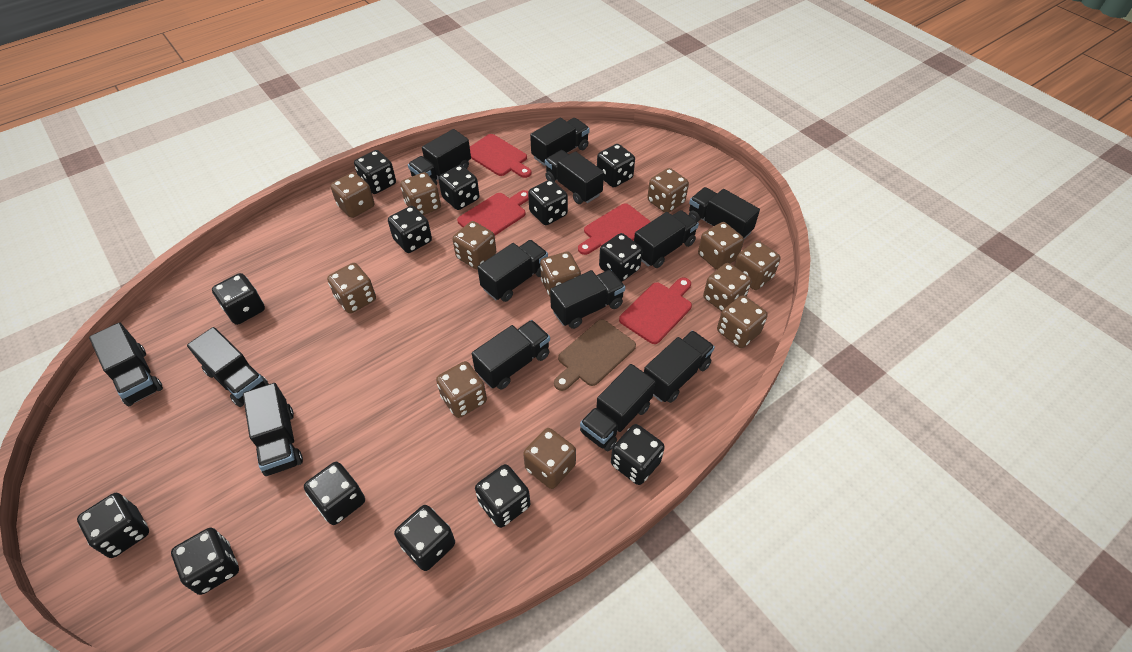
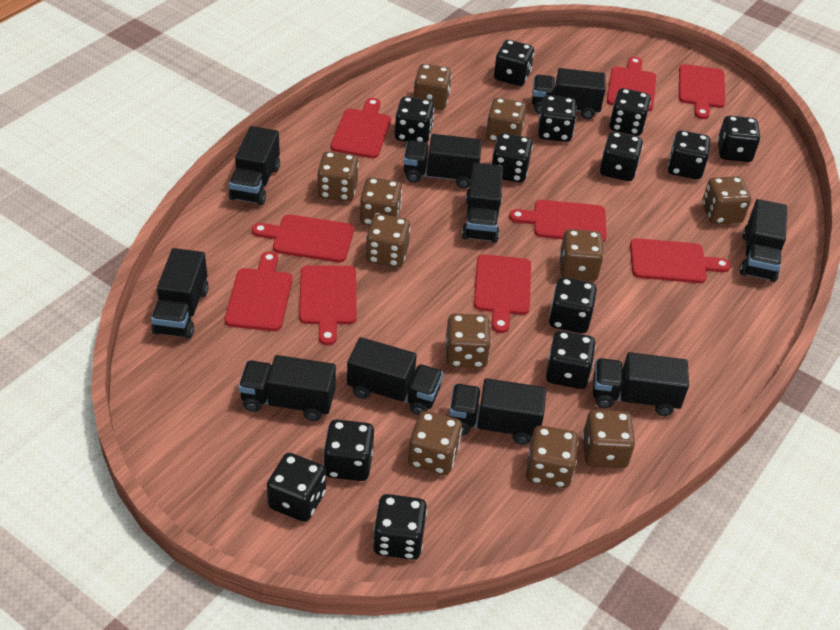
black truck: [89,322,163,406] [187,327,269,407] [243,383,303,476] [408,129,471,186] [472,320,550,390] [477,240,548,302] [530,117,590,166] [545,150,604,204] [550,270,625,329] [580,364,656,451] [634,210,699,268] [644,330,715,403] [689,187,760,239] = 13 -> [151,248,209,339] [229,126,280,205] [238,355,336,421] [347,337,443,416] [403,134,482,189] [449,378,546,445] [462,163,503,243] [532,68,606,119] [593,352,689,416] [740,199,787,282] = 10
brown cutting board: [554,319,636,391] = 1 -> none = 0
brown dice: [327,263,376,314] [330,172,374,218] [400,172,441,215] [436,361,487,418] [452,221,496,269] [523,428,576,489] [540,252,581,296] [647,168,689,213] [698,222,744,270] [703,263,752,311] [717,295,768,348] [734,241,781,290] = 12 -> [317,151,359,202] [360,177,402,226] [366,214,411,268] [408,411,462,475] [413,64,452,110] [446,314,491,368] [486,98,526,142] [526,426,578,488] [559,229,604,281] [582,410,635,468] [702,176,751,224] = 11
red cutting board: [457,190,529,235] [470,134,531,178] [578,203,651,255] [619,277,692,344] = 4 -> [225,251,292,331] [252,214,354,262] [299,265,357,345] [331,98,391,158] [474,254,531,333] [509,200,607,242] [607,57,656,111] [630,238,731,283] [679,64,725,119] = 9

